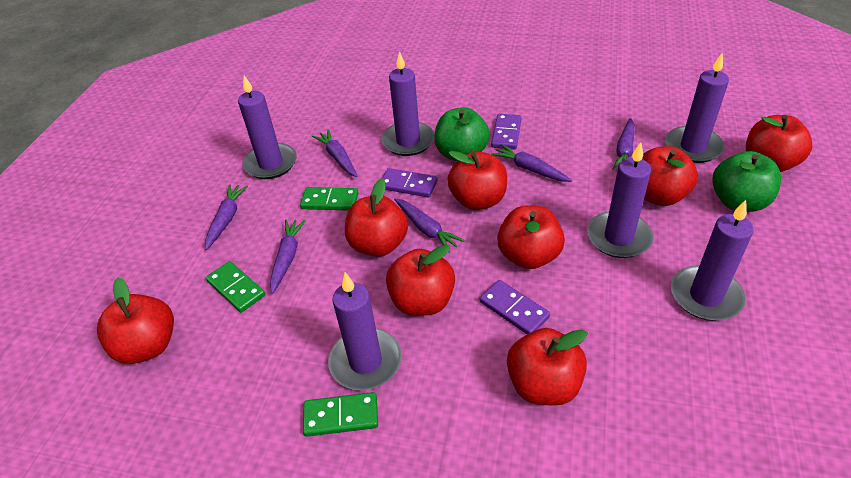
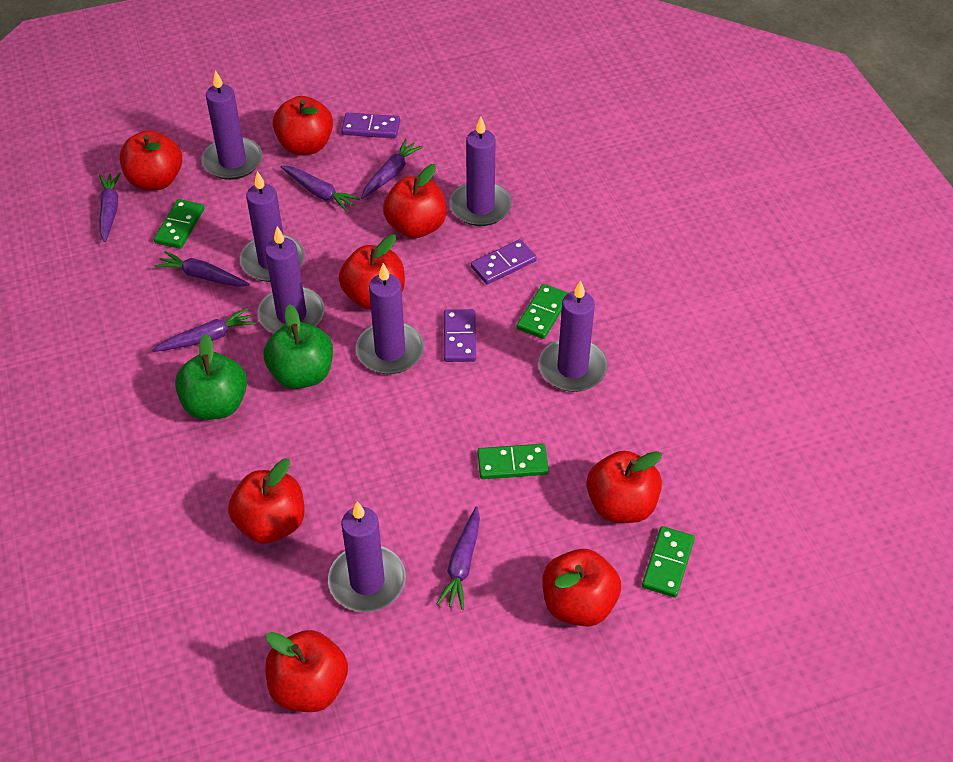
green domino: [206,261,265,313] [300,187,359,210] [303,392,378,437] = 3 -> [154,199,204,249] [477,444,549,479] [516,284,568,339] [642,526,695,598] = 4
purple candle: [238,75,297,179] [328,273,402,390] [381,51,435,156] [587,142,653,258] [665,53,729,163] [671,200,754,321] = 6 -> [202,70,262,180] [240,171,305,282] [258,226,325,334] [328,501,406,612] [356,263,424,374] [449,117,512,226] [539,280,608,392] = 7

